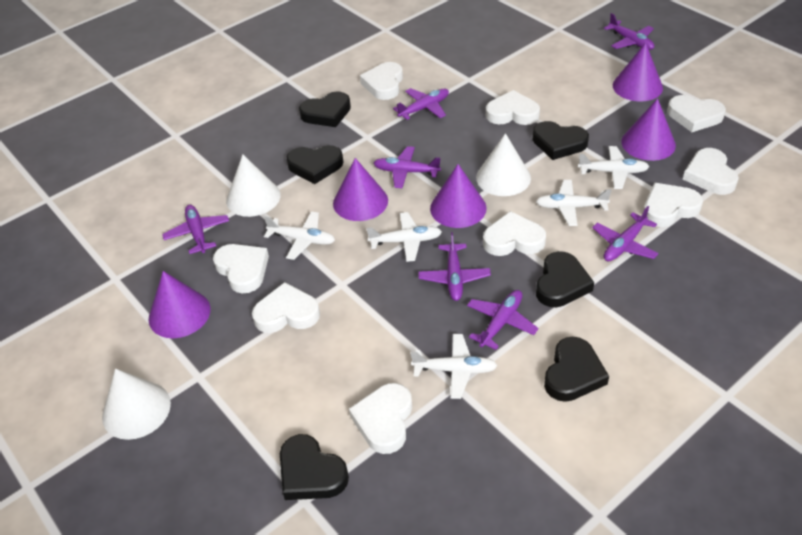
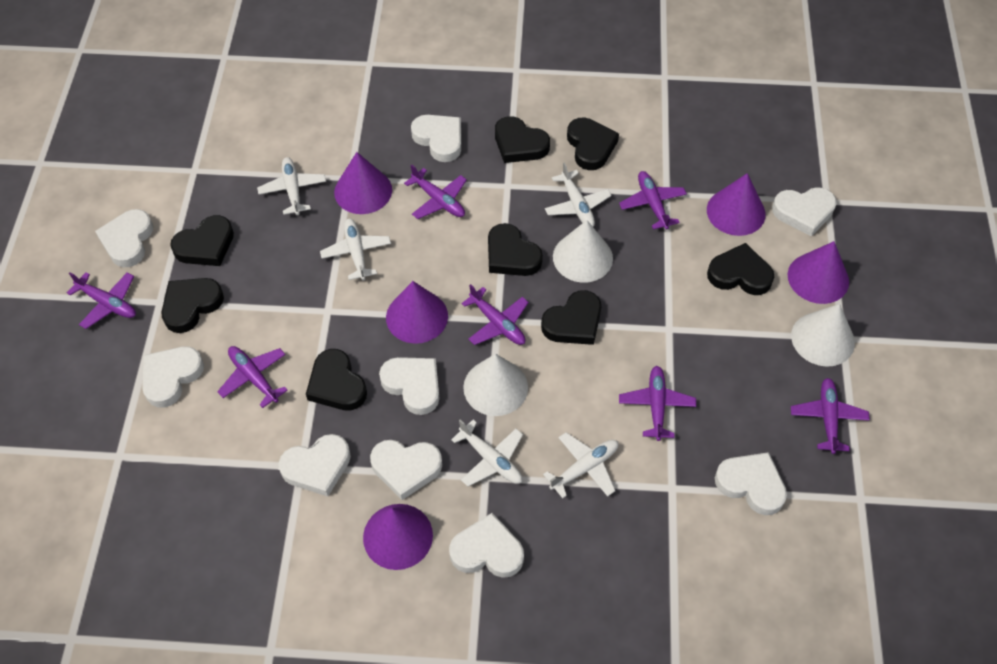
black heart: [280,434,349,500] [286,145,343,184] [299,91,351,127] [533,121,589,160] [536,251,594,307] [544,337,609,402] = 6 -> [161,278,224,333] [170,215,234,266] [306,349,367,411] [488,223,543,276] [495,116,550,163] [541,290,601,345] [567,118,619,170] [707,243,774,295] = 8

